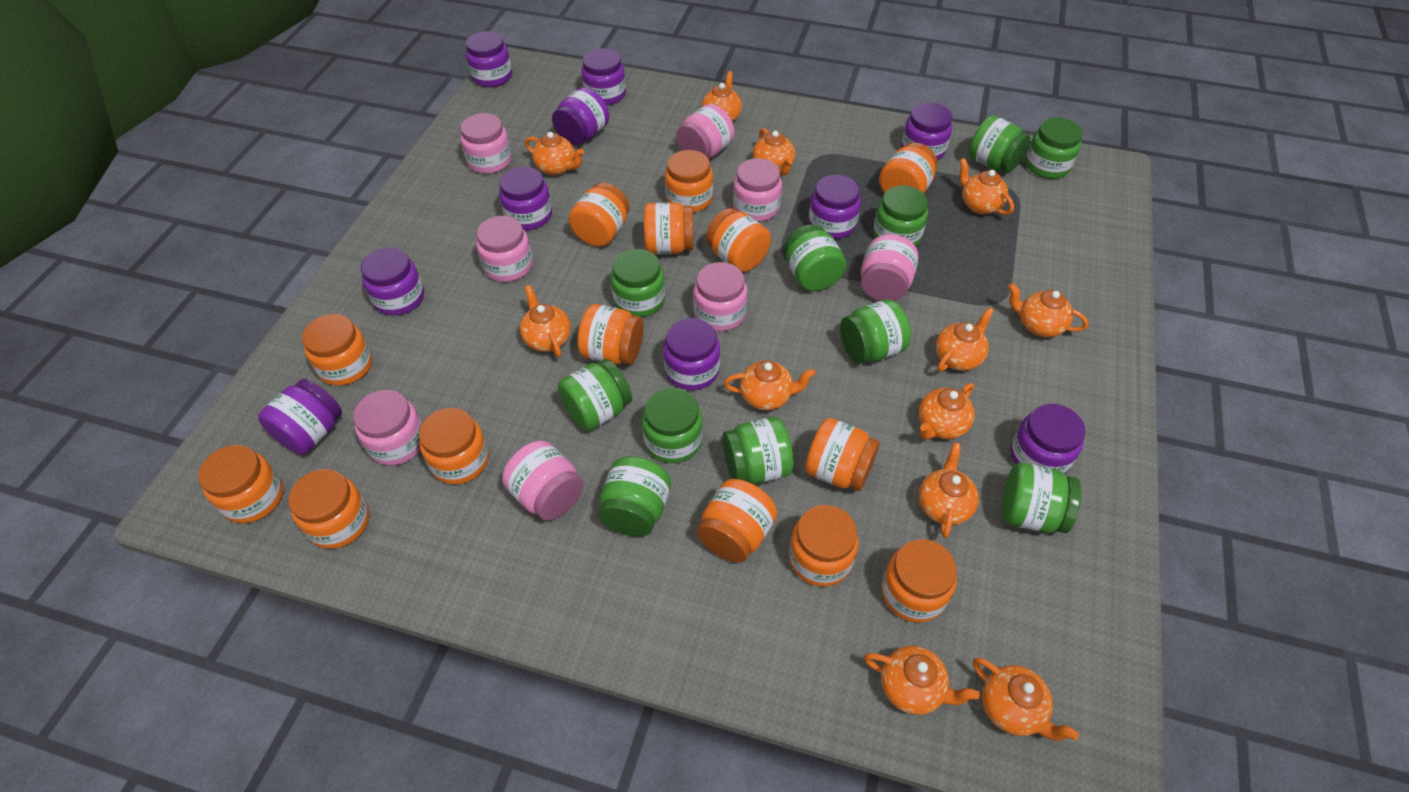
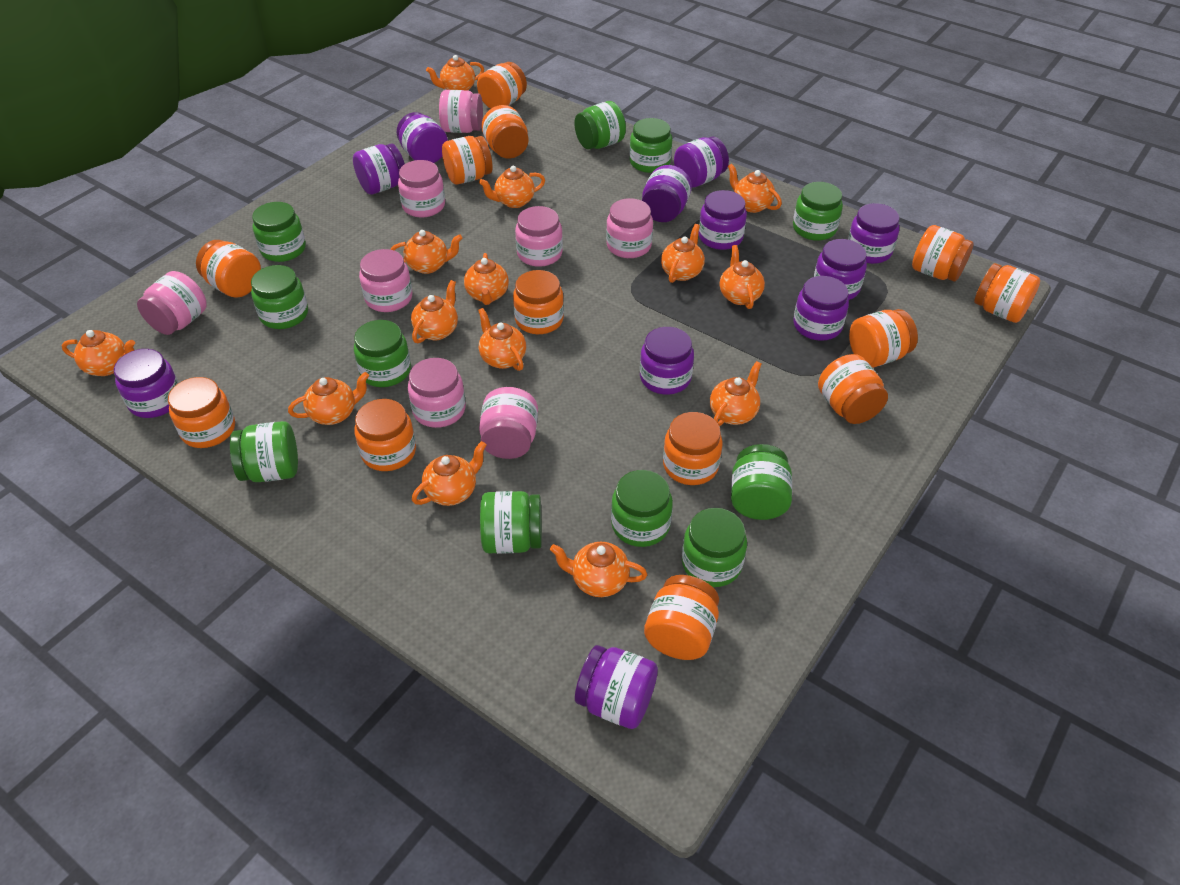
orange jar: [198,445,283,523] [288,469,369,549] [302,314,372,386] [419,408,489,484] [568,183,630,247] [577,304,644,365] [644,202,693,254] [665,150,713,213] [697,479,777,563] [706,208,771,272] [789,505,859,587] [805,418,880,491] [879,143,937,193] [881,539,957,623] = 14 -> [168,377,235,448] [196,240,261,298] [354,399,416,471] [442,136,493,185] [477,62,527,109] [481,105,529,159] [513,270,564,334] [644,575,719,660] [663,412,723,485] [818,354,888,424] [849,309,918,368] [912,225,974,281] [974,263,1040,323] = 13
orange teapot: [520,285,571,357] [525,132,584,176] [702,71,742,122] [724,361,815,410] [753,128,795,176] [864,646,980,715] [919,383,975,439] [919,443,979,538] [936,307,994,372] [959,158,1014,215] [973,658,1079,741] [1008,283,1089,337] = 12 -> [62,330,135,376] [288,372,369,425] [390,230,462,274] [411,280,458,343] [412,441,486,506] [426,55,484,90] [464,253,509,305] [478,308,526,371] [479,166,545,208] [550,542,647,597] [661,224,705,283] [710,361,761,426] [720,245,765,309] [728,164,782,213] = 14
purple jar: [258,379,342,455] [361,248,424,315] [466,31,512,87] [499,167,552,230] [552,87,609,145] [581,48,626,105] [663,318,720,390] [809,175,861,239] [901,102,952,161] [1011,404,1086,474] = 10 -> [114,349,179,418] [353,143,405,195] [397,112,448,163] [575,645,658,729] [640,327,694,395] [642,165,692,222] [674,137,729,188] [699,190,747,250] [794,276,849,341] [814,239,867,300] [848,203,900,264] = 11

